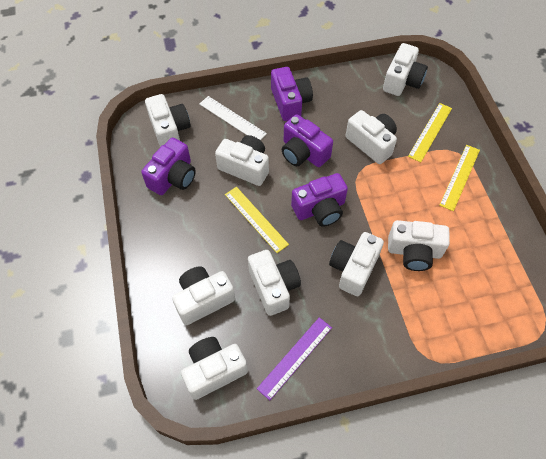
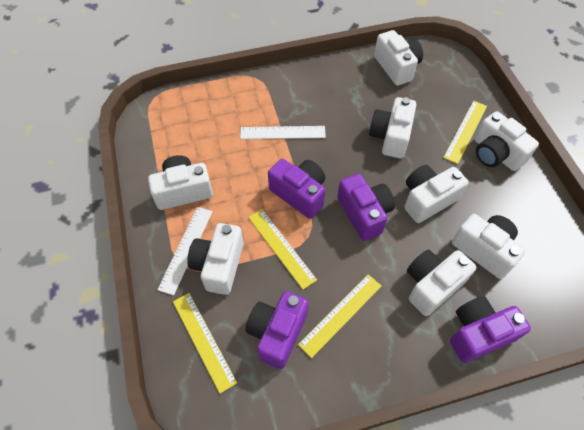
purple ruler: [257,317,332,401] = 1 -> none = 0
white camera: [145,94,191,147] [172,266,235,325] [181,337,248,400] [215,135,269,186] [248,250,301,316] [329,232,384,296] [346,110,397,164] [383,43,428,96] [388,220,450,271] = 9 -> [148,155,213,210] [187,223,244,295] [369,97,416,158] [374,30,423,86] [404,165,469,223] [407,250,476,316] [452,214,526,279] [474,111,539,171] = 8
white ruler: [199,96,267,140] = 1 -> [157,207,213,295] [240,126,326,139] = 2
yellow ruler: [225,187,289,253] [408,103,452,163] [439,145,480,211] = 3 -> [173,293,237,394] [248,209,317,290] [298,274,381,358] [443,101,487,164] = 4

